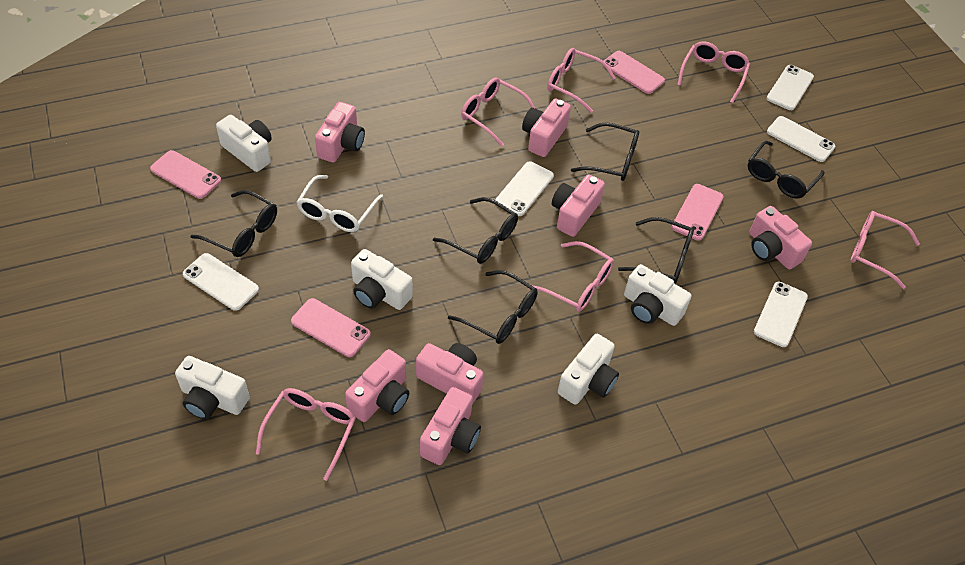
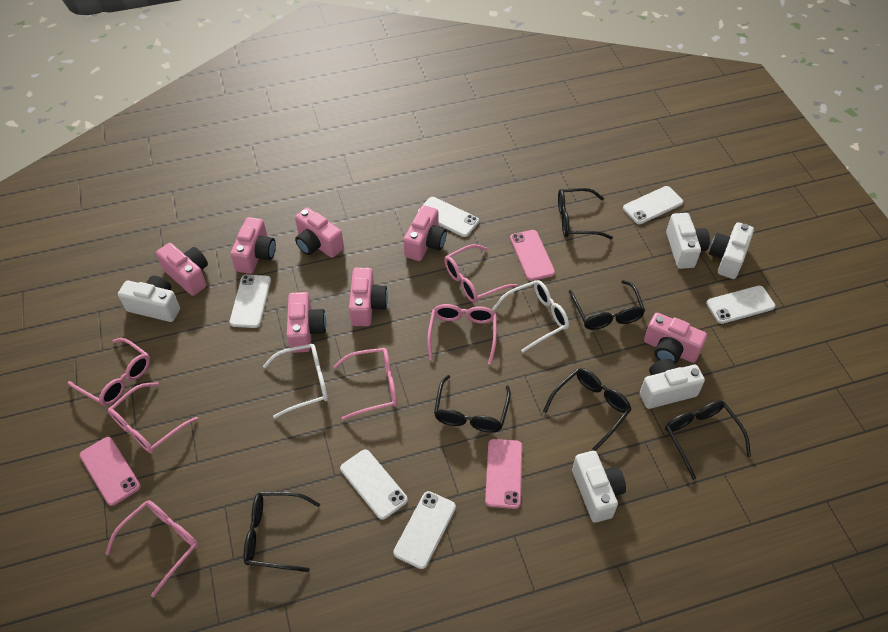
pink phone: [150,150,221,199] [291,298,371,357] [603,51,665,94] [672,184,724,241] = 4 -> [80,437,141,506] [485,439,522,509] [510,230,555,281] = 3
white glasses: [297,175,383,232] = 1 -> [263,344,328,418] [492,280,569,353] = 2
white phone: [183,253,259,311] [495,162,554,216] [754,282,808,347] [767,65,814,110] [767,116,835,162] = 5 -> [230,275,271,328] [340,449,408,520] [393,491,456,569] [418,197,479,237] [623,186,683,224] [706,286,775,324] = 6

